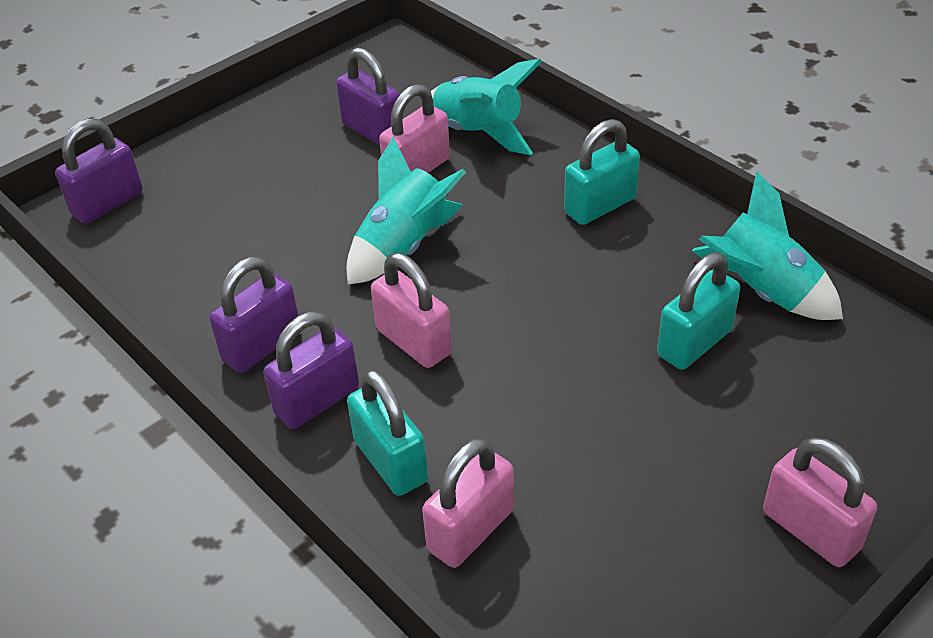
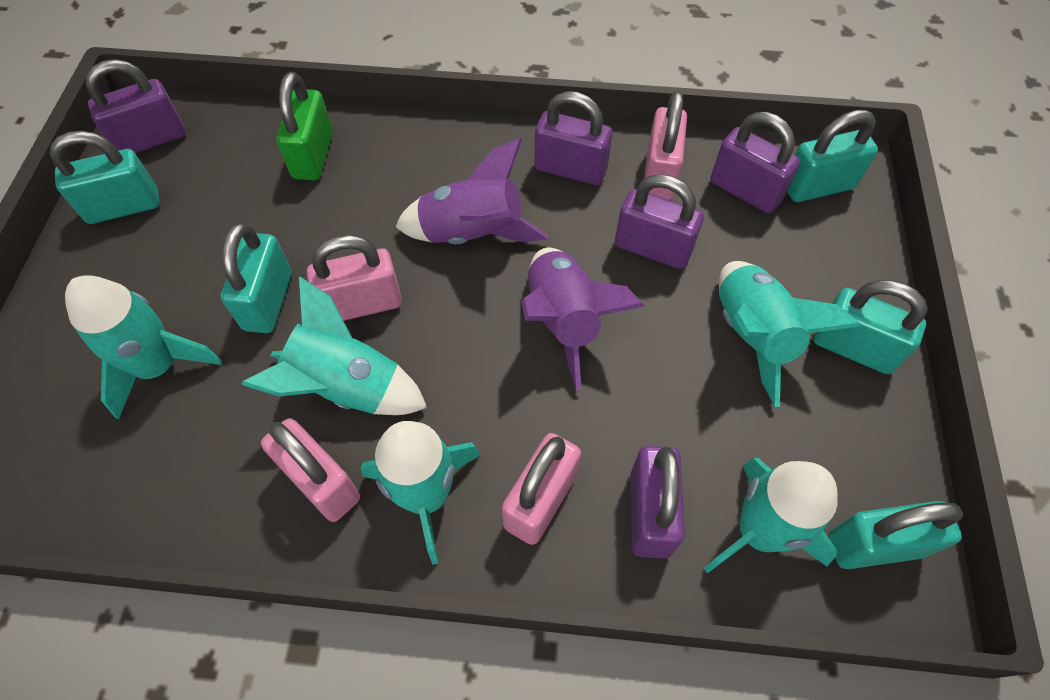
green padlock: none = 0 -> [276,72,333,180] = 1
purple padlock: [55,118,142,224] [209,256,299,373] [263,311,359,429] [336,47,400,145] = 4 -> [85,59,186,153] [534,91,612,185] [615,174,704,269] [630,446,685,558] [710,112,800,213] = 5
purple rocket: none = 0 -> [395,138,548,244] [522,248,644,390] = 2
turquoise padlock: [347,369,428,496] [564,119,640,225] [657,253,740,370] = 3 -> [50,131,160,224] [221,222,292,333] [787,110,878,202] [813,280,928,374] [829,501,963,569] = 5
turquoise rocket: [346,137,466,284] [431,59,542,155] [692,171,843,320] = 3 -> [65,275,222,419] [242,277,427,415] [361,421,481,565] [704,458,838,574] [719,261,861,407] = 5

